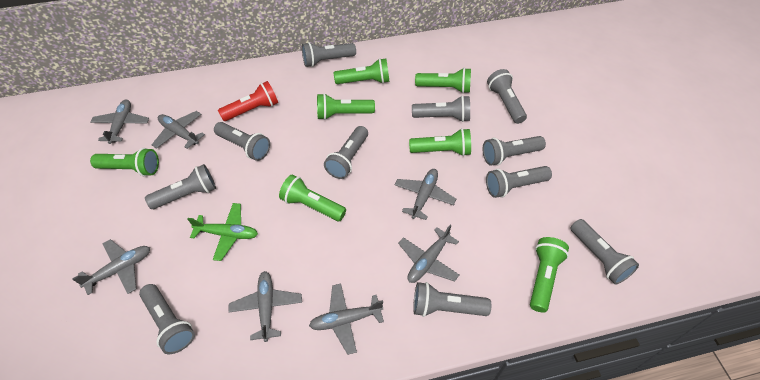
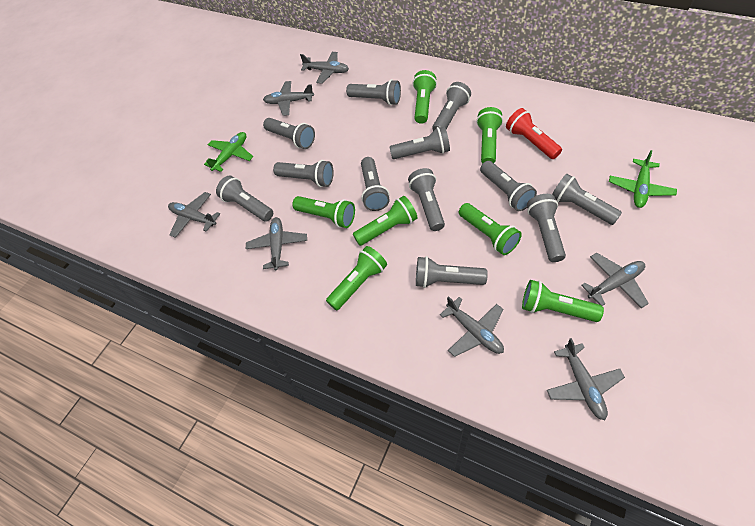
green plane: [187,203,258,261] = 1 -> [204,132,253,172] [609,150,677,208] = 2
grey flashlight: [139,284,195,354] [145,164,216,209] [214,122,270,161] [302,42,356,67] [324,126,368,179] [412,95,470,122] [413,282,491,317] [483,136,546,166] [486,166,552,198] [487,69,527,124] [570,219,639,285] = 11 -> [216,176,273,222] [263,118,315,149] [273,160,334,187] [346,79,401,105] [361,157,390,211] [390,126,450,159] [408,168,445,231] [416,256,488,288] [432,82,471,131] [480,161,537,211] [527,194,566,262] [552,174,622,225] = 12

